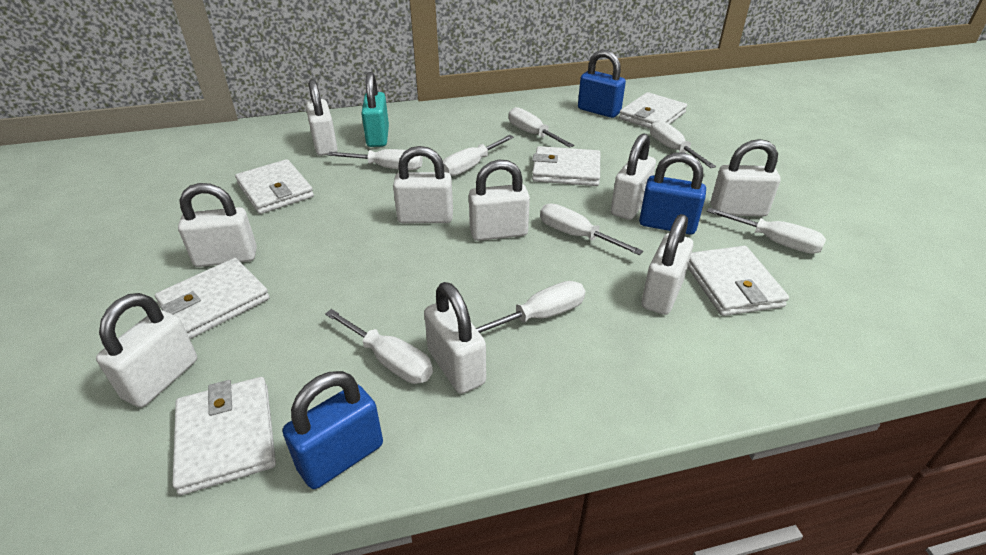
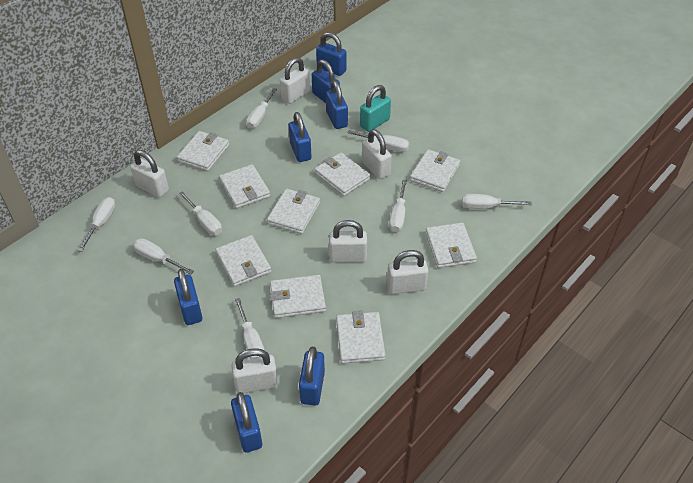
blue padlock: [283,371,383,489] [578,50,626,118] [639,152,706,235] = 3 -> [174,269,203,325] [231,392,262,453] [289,112,311,162] [299,347,325,406] [312,59,340,103] [316,32,347,76] [326,80,348,129] = 7
white padlock: [96,293,197,407] [178,183,257,267] [306,79,338,156] [393,146,453,223] [424,282,486,394] [469,159,530,241] [611,133,656,220] [641,214,693,315] [711,139,781,217] = 9 -> [130,150,169,198] [231,348,278,393] [280,57,310,104] [329,220,367,262] [362,129,392,179] [387,250,428,294] = 6
white wallet: [155,258,270,339] [173,377,276,495] [235,159,314,214] [532,146,600,186] [619,92,687,129] [688,246,789,316] = 6 -> [177,131,229,171] [215,235,271,287] [219,164,270,209] [267,189,320,234] [270,275,326,318] [314,152,371,196] [336,310,385,364] [410,149,460,192] [425,223,477,268] = 9

